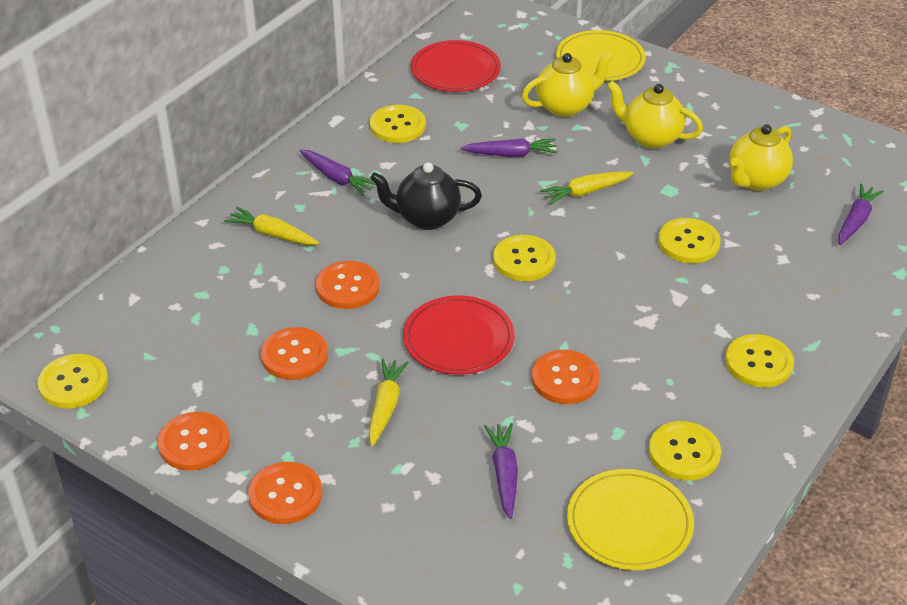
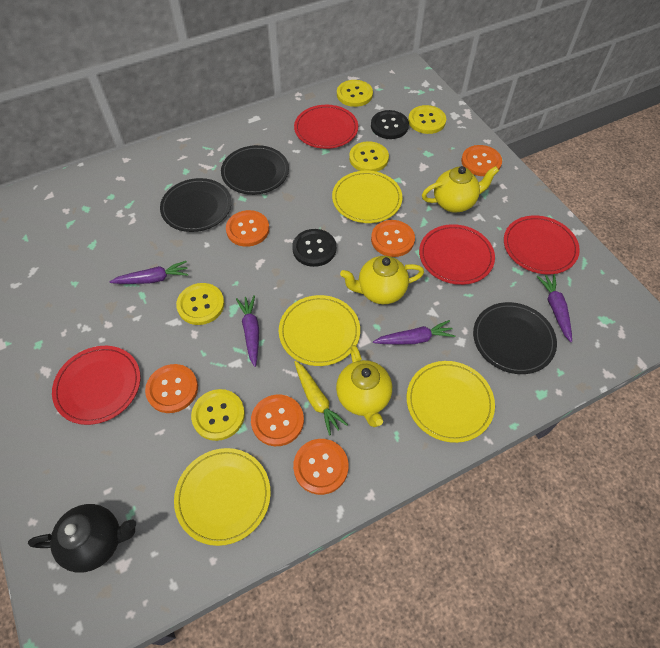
black button: none = 0 -> [292,229,336,267] [371,110,409,139] = 2
black plate: none = 0 -> [160,178,232,232] [221,145,289,195] [473,302,557,374] = 3
orange button: [158,412,230,471] [248,462,322,524] [261,327,328,380] [316,261,380,309] [532,350,600,404] = 5 -> [145,364,198,413] [226,210,269,247] [251,394,304,446] [293,439,348,495] [371,220,415,257] [461,145,502,176] = 6
red plate: [403,295,515,375] [411,40,501,92] = 2 -> [52,346,141,425] [294,105,358,149] [419,224,495,285] [504,216,580,274] = 4
yellow button: [38,354,108,408] [370,105,426,143] [493,235,556,281] [648,421,721,481] [658,218,721,263] [725,334,794,387] = 6 -> [176,283,224,325] [191,389,245,441] [337,80,373,107] [349,141,389,172] [408,105,446,134] = 5
yellow carrot: [224,207,319,245] [369,359,409,446] [540,171,633,205] = 3 -> [294,361,348,436] = 1
yellow plate: [556,30,646,81] [567,469,694,570] = 2 -> [174,448,271,546] [279,295,360,366] [332,171,402,223] [407,361,495,443] = 4

